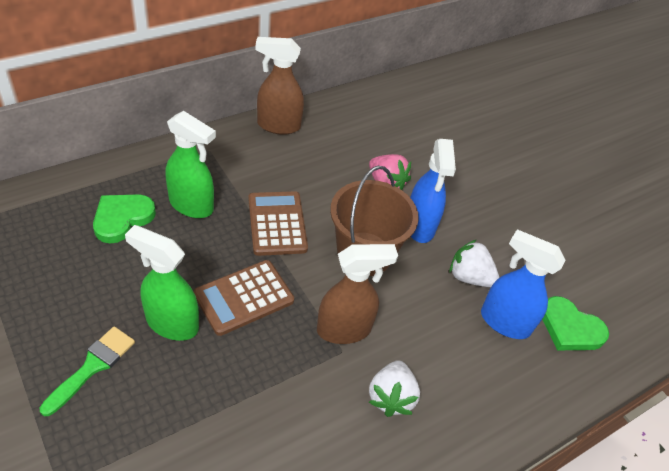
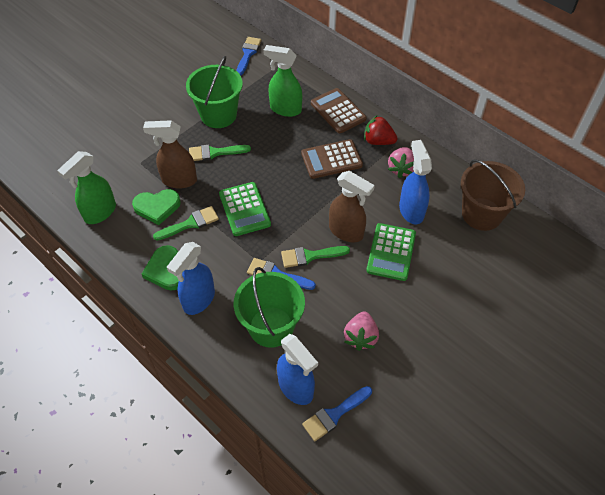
blue brush: none = 0 -> [236,37,262,76] [247,258,316,290] [302,386,372,441] = 3
blue spray bottle: [410,139,456,243] [481,229,565,339] = 2 -> [167,242,215,315] [277,334,318,405] [399,140,432,224] = 3
green brush: [40,327,135,416] = 1 -> [153,206,219,240] [189,145,251,161] [281,246,350,268] = 3
green bucket: none = 0 -> [186,56,243,128] [234,267,305,348] = 2
green calculator: none = 0 -> [219,182,271,236] [366,223,416,281] = 2
pink strawberry: [369,154,411,190] = 1 -> [344,312,379,351] [388,147,414,178] = 2
red strawberry: none = 0 -> [364,116,398,145] = 1
white strawberry: [369,360,420,417] [449,240,499,287] = 2 -> none = 0

